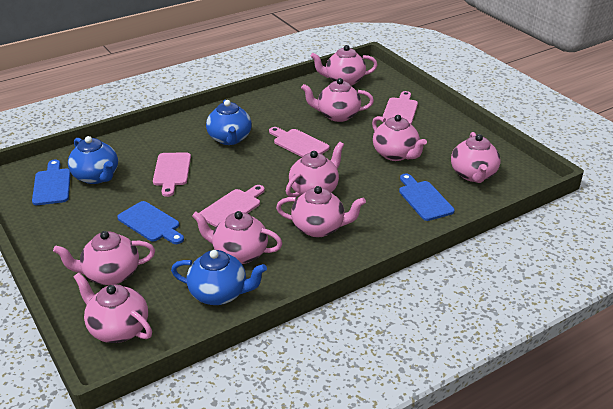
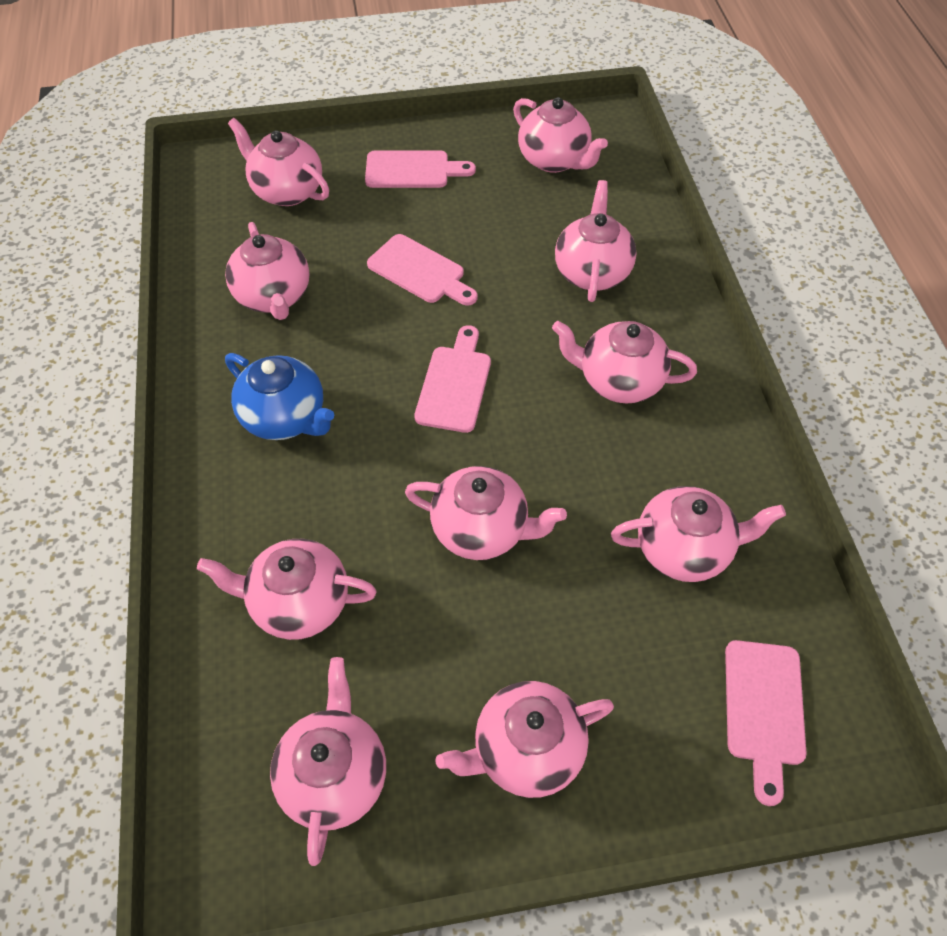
blue cutting board: [32,160,71,205] [117,201,184,244] [399,174,455,221] = 3 -> none = 0
blue teapot: [68,136,118,184] [171,250,267,305] [206,100,252,145] = 3 -> [225,353,334,440] = 1
pink teapot: [53,231,155,285] [74,273,152,343] [192,211,283,264] [276,186,366,237] [286,142,344,197] [301,78,374,122] [311,45,378,86] [372,115,427,161] [451,132,501,183] = 9 -> [197,539,377,640] [225,222,309,320] [228,118,329,206] [270,657,386,866] [405,466,567,560] [436,681,614,798] [513,97,608,173] [552,321,697,404] [555,180,636,302] [611,486,786,582] = 10

